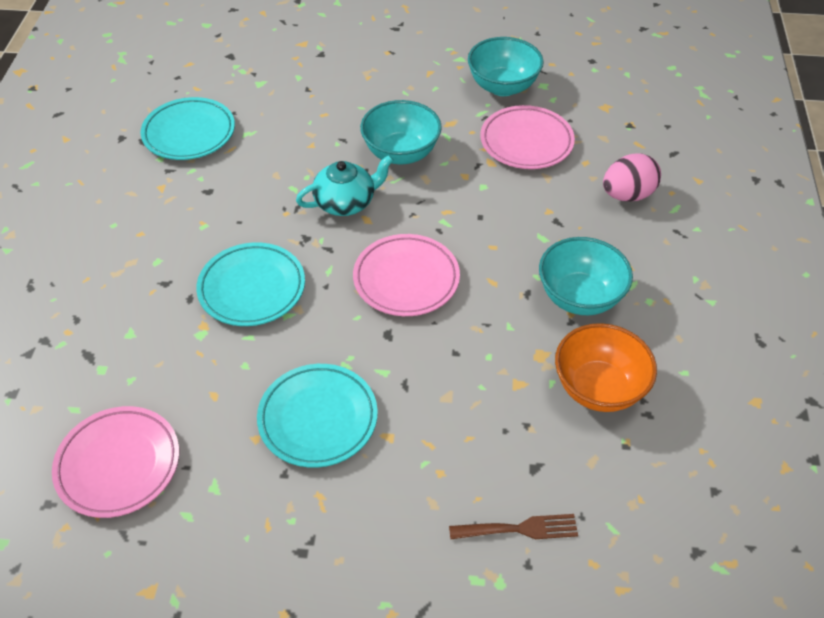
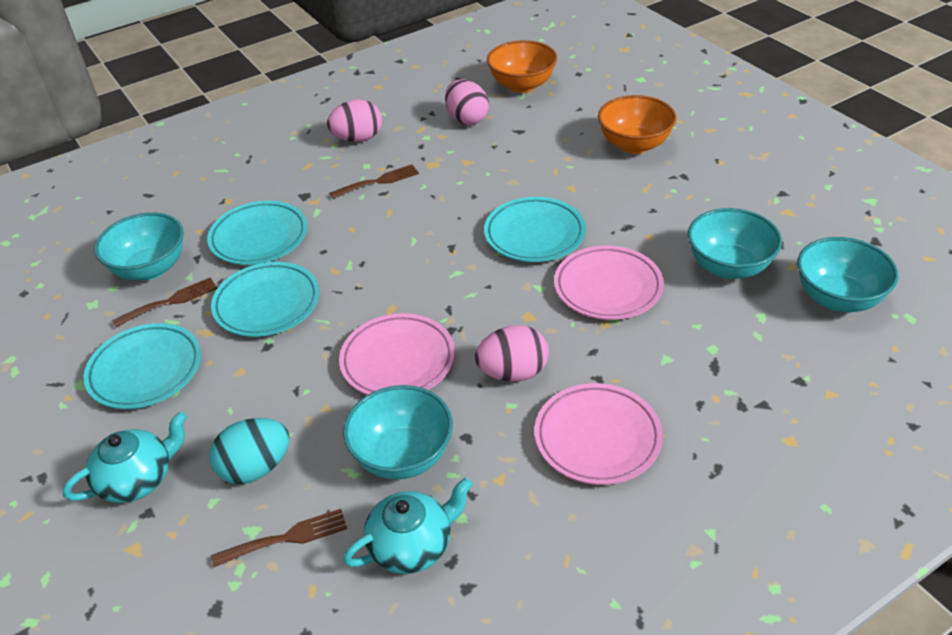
brown fork: [449,514,578,540] = 1 -> [112,278,217,328] [211,509,347,567] [329,165,419,199] = 3
orange bowl: [555,323,657,412] = 1 -> [487,40,557,93] [598,95,677,154] = 2
pink egg: [603,153,661,201] = 1 -> [327,99,382,142] [445,79,489,125] [475,325,549,382] = 3
turquoise bowl: [360,100,442,164] [468,37,544,96] [539,237,633,315] = 3 -> [94,213,184,280] [343,385,453,480] [688,208,782,279] [797,237,898,312] = 4
turquoise egg: none = 0 -> [210,418,290,484] = 1
turquoise plate: [141,97,235,160] [196,242,305,326] [257,364,378,468] = 3 -> [83,323,201,409] [207,201,308,265] [211,262,319,337] [484,197,586,262] = 4
turquoise teapot: [296,155,393,216] = 1 -> [63,411,187,503] [343,477,473,574] = 2

